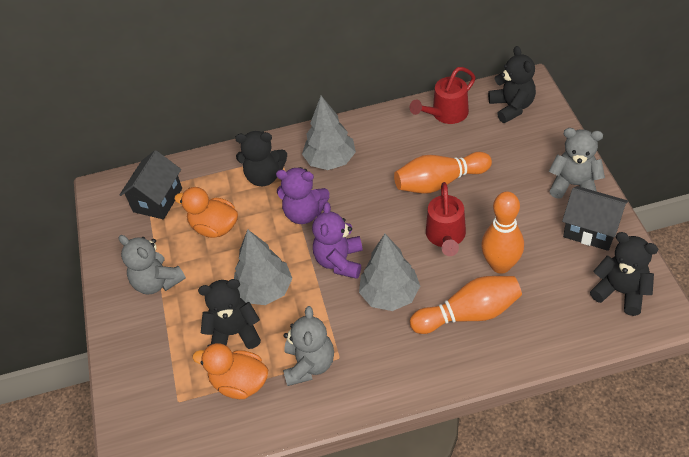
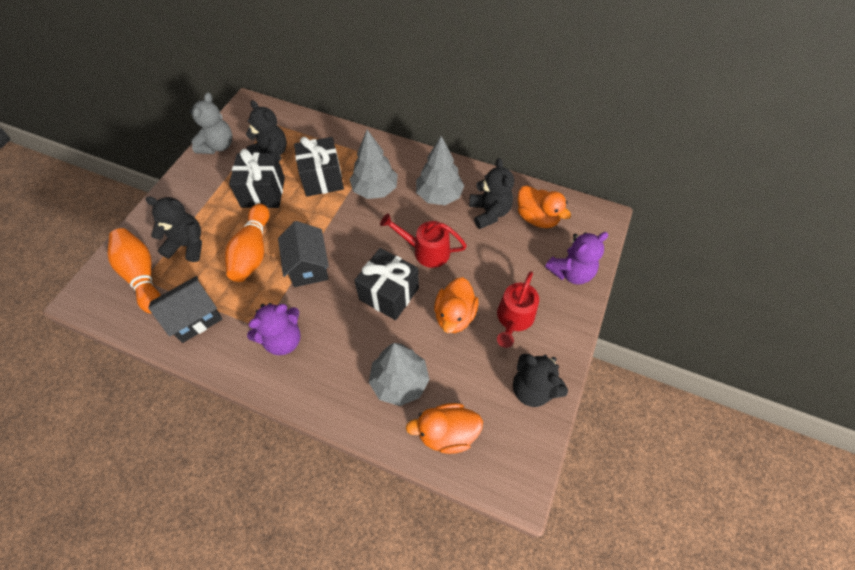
black gift: none = 0 -> [229,149,285,208] [294,137,344,196] [354,248,419,320] = 3
grey teddy bear: [118,235,186,294] [283,306,334,386] [549,128,605,199] = 3 -> [190,93,232,154] = 1
orange bowling pin: [394,152,492,194] [410,276,522,334] [481,191,524,274] = 3 -> [108,228,161,313] [225,204,270,282] = 2
orange duck: [174,187,238,238] [192,343,268,399] = 2 -> [406,403,483,454] [434,277,478,333] [517,185,571,228] = 3

